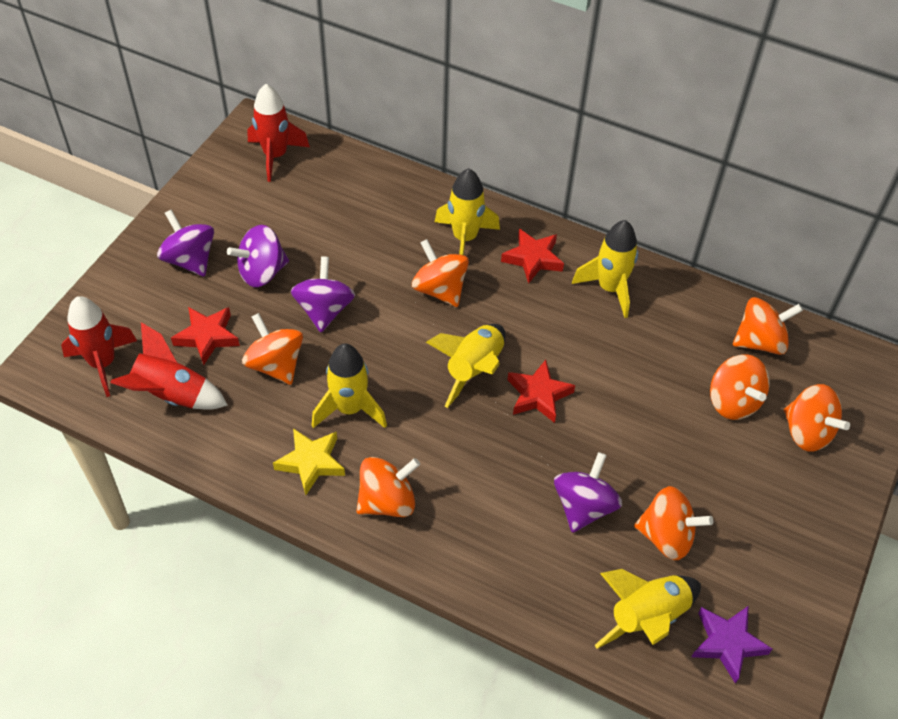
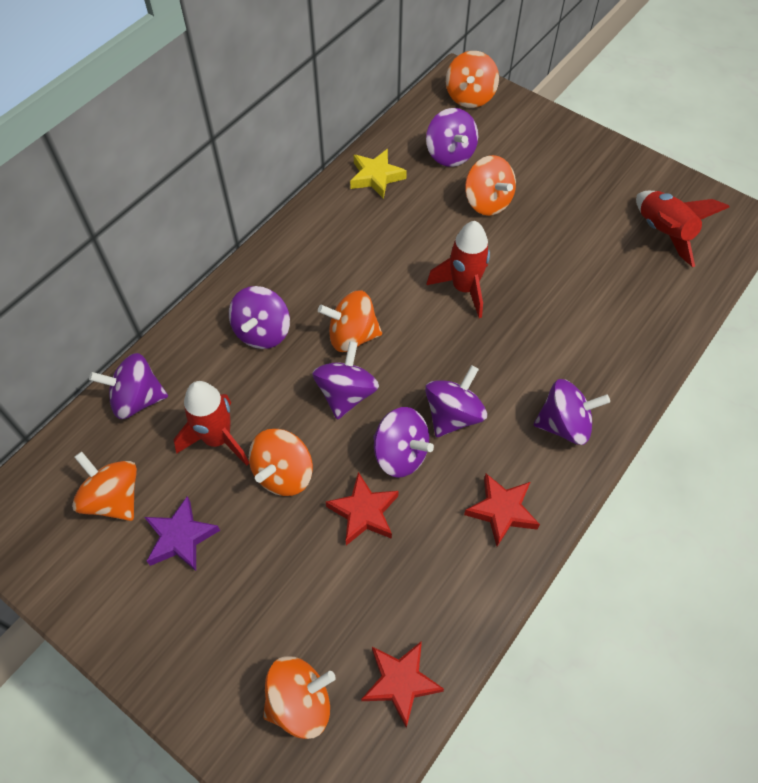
orange spinning top: [242,313,303,385] [356,457,420,517] [412,239,469,307] [634,486,713,560] [710,354,770,420] [733,297,803,355] [784,384,850,452] = 7 -> [72,452,137,521] [249,429,313,496] [263,656,336,739] [318,291,382,352] [446,51,499,108] [465,155,516,216] = 6
purple spinning top: [157,209,214,277] [227,225,289,287] [291,256,355,332] [554,452,622,533] = 4 -> [89,353,168,419] [229,286,290,349] [312,341,379,420] [373,407,434,478] [425,365,487,437] [426,108,478,167] [534,379,610,445] = 7
yellow rocket: [312,343,387,428] [426,324,506,408] [435,168,500,255] [572,220,638,318] [594,569,701,649] = 5 -> none = 0

